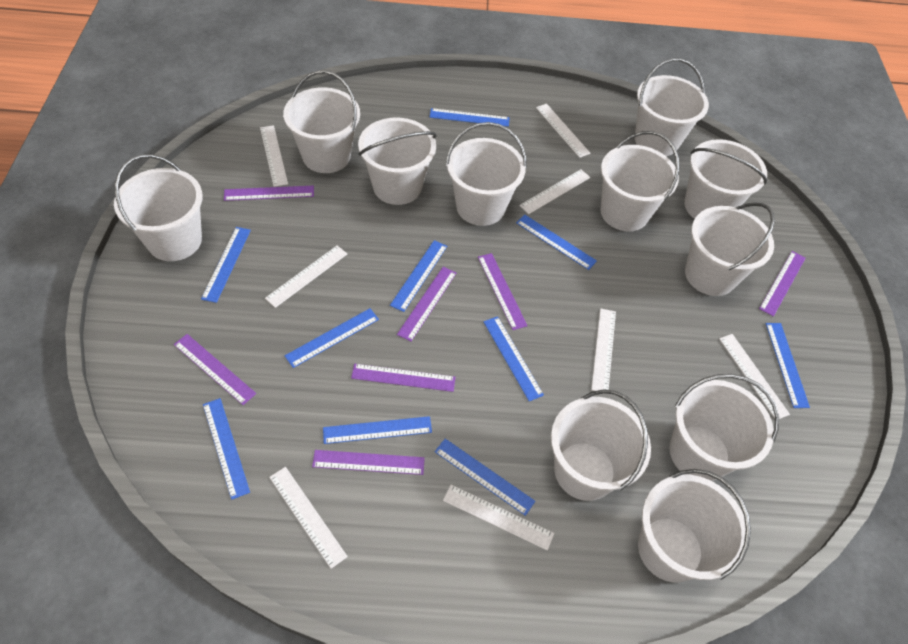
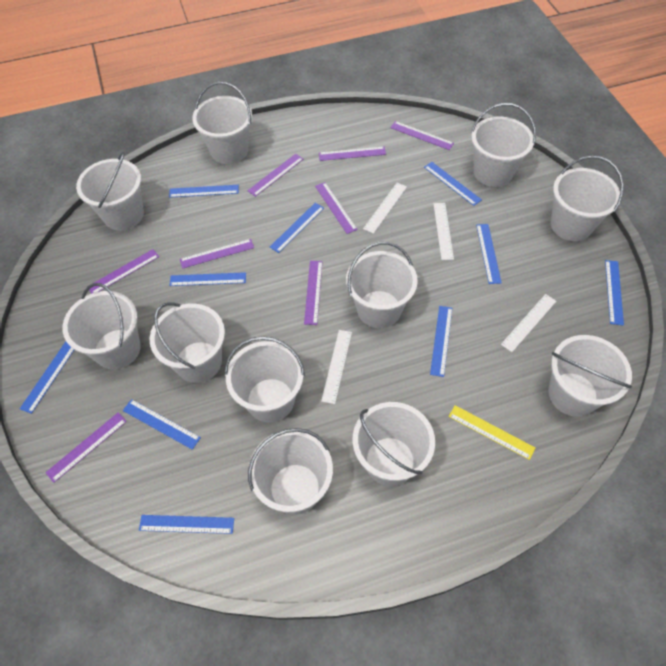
purple ruler: [174,334,256,405] [224,186,314,201] [312,450,425,475] [351,364,455,392] [397,267,456,342] [478,253,527,330] [759,251,806,317] = 7 -> [45,412,127,483] [87,249,159,293] [180,239,254,269] [247,154,303,197] [304,261,323,325] [315,182,358,234] [319,146,386,161] [390,121,454,150] = 8
white ruler: [260,125,288,187] [265,245,347,308] [269,467,348,569] [443,485,554,551] [519,169,590,214] [536,104,591,158] [591,308,616,391] [719,334,790,419] = 8 -> [321,330,352,404] [363,183,407,234] [433,203,454,260] [501,294,556,352] = 4
yellow ruler: none = 0 -> [449,405,535,460] = 1

